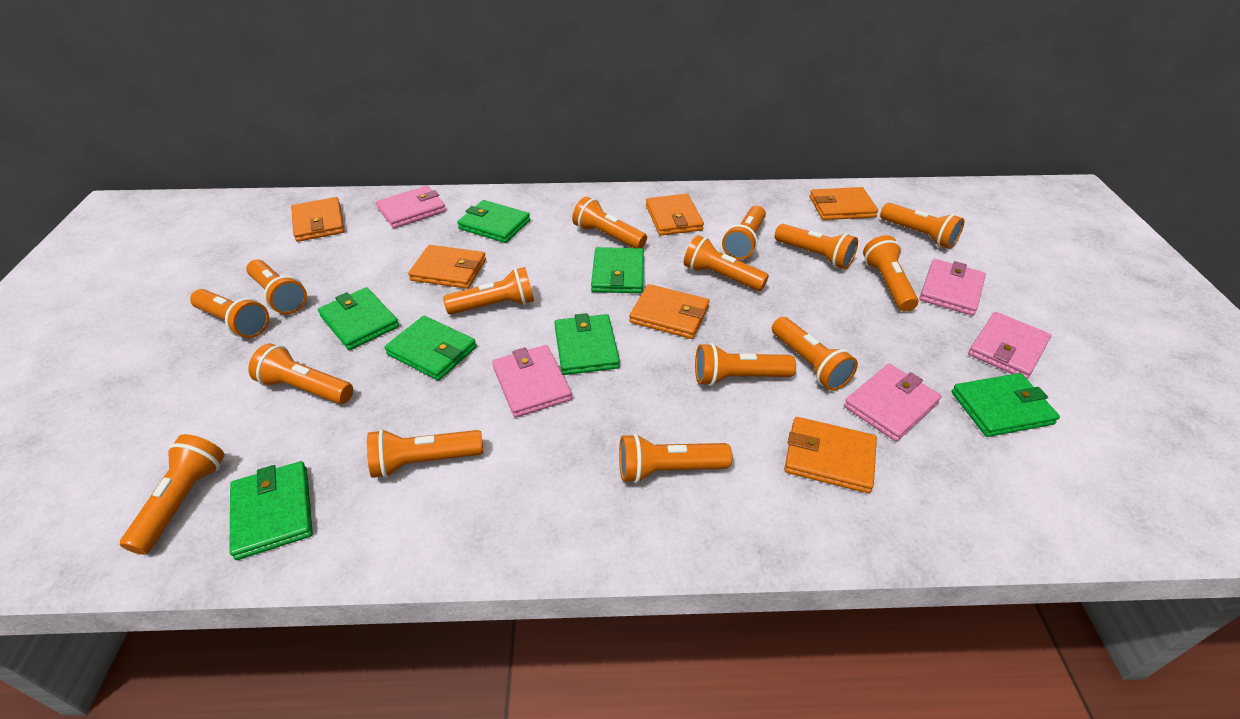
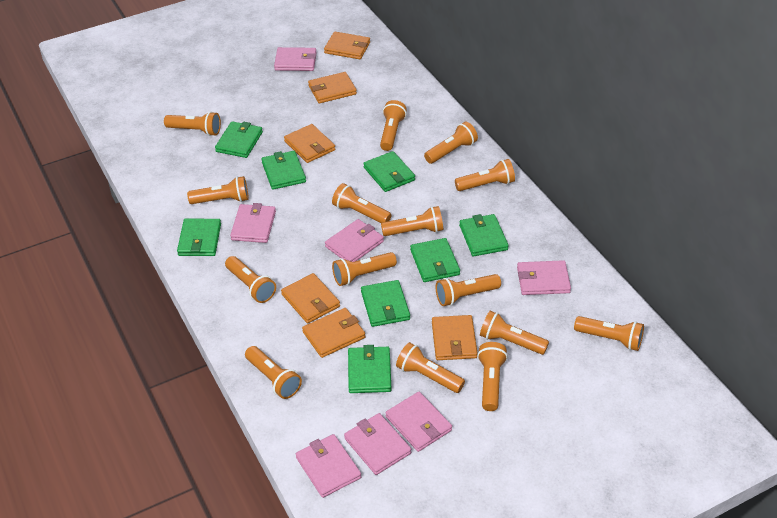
green wallet: [229,461,313,560] [318,287,399,350] [384,316,477,381] [457,200,530,243] [554,313,620,375] [591,247,644,293] [951,373,1060,437] = 7 -> [177,219,221,256] [215,121,263,158] [261,151,306,190] [348,345,391,393] [361,280,410,327] [363,151,415,192] [410,238,460,282] [459,214,509,256] = 8
pink wallet: [376,186,446,228] [492,345,572,418] [844,364,941,442] [919,259,986,316] [968,312,1051,379] = 5 -> [230,203,276,243] [274,47,317,71] [296,434,361,498] [325,219,384,262] [344,413,411,475] [385,392,452,452] [517,260,571,295] = 7

